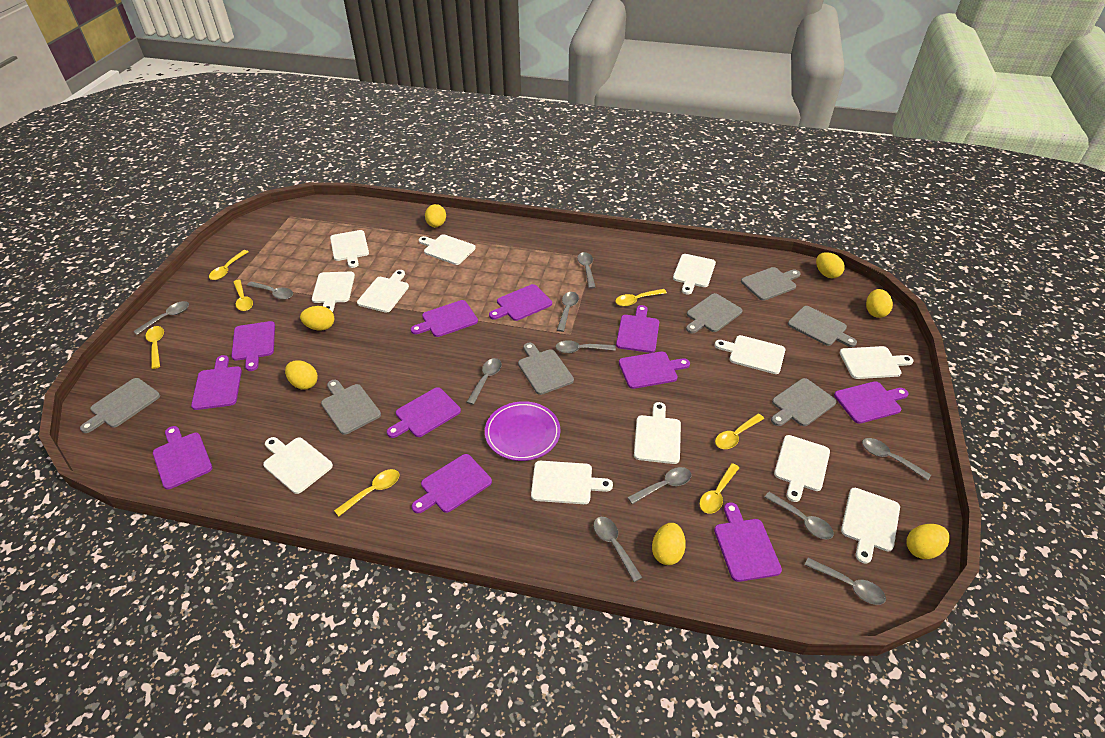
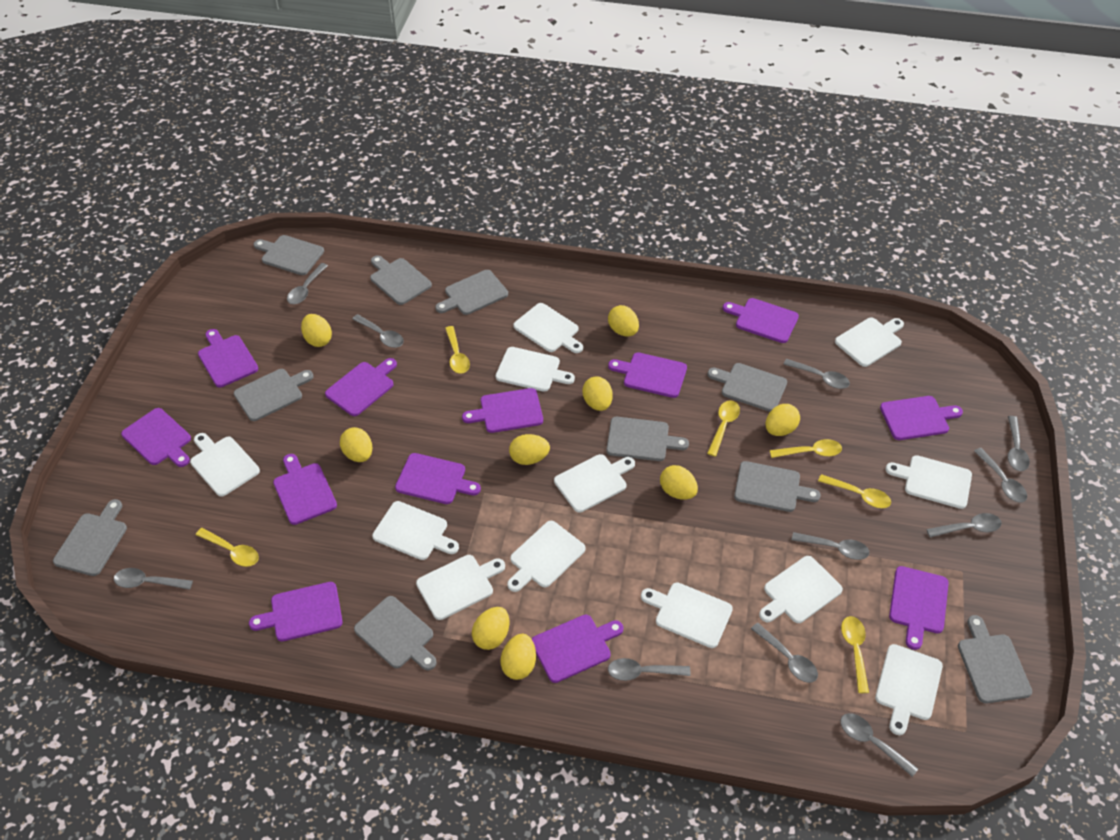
grey cutting board: [80,378,160,433] [321,380,381,435] [518,343,574,395] [686,293,743,333] [741,267,800,301] [771,378,837,426] [788,306,857,347] = 7 -> [53,499,127,576] [234,369,313,421] [254,235,324,275] [354,596,437,671] [370,255,432,305] [435,270,508,315] [606,417,689,461] [707,363,787,412] [734,461,821,512] [958,615,1032,703] = 10
purple cutting board: [153,426,212,489] [191,355,242,410] [231,321,275,371] [387,387,461,438] [411,300,478,337] [412,454,492,513] [489,284,552,321] [616,305,659,353] [619,352,690,389] [714,502,782,582] [834,381,908,424] = 11 -> [121,408,191,467] [198,329,258,387] [249,582,343,642] [273,454,337,525] [325,358,397,416] [395,453,481,504] [462,388,543,433] [532,615,624,683] [608,352,687,398] [723,298,799,343] [880,396,963,440] [889,566,949,650] = 12
purple plate: [485,401,560,461] = 1 -> none = 0
yellow egg: [285,361,318,390] [300,306,334,331] [425,204,446,227] [652,523,686,565] [816,252,845,278] [866,289,893,318] [907,524,950,559] = 7 -> [301,314,332,347] [340,427,372,462] [472,607,509,650] [501,634,536,680] [509,434,550,465] [582,376,613,411] [608,305,639,337] [660,465,698,500] [766,404,800,436] = 9
yellow spoon: [146,326,164,369] [209,250,249,280] [233,279,253,311] [334,469,399,516] [615,289,667,306] [699,463,740,514] [715,413,764,449] = 7 -> [196,528,259,567] [445,326,470,374] [707,400,740,457] [770,439,842,458] [818,474,891,508] [841,616,869,693] = 6

